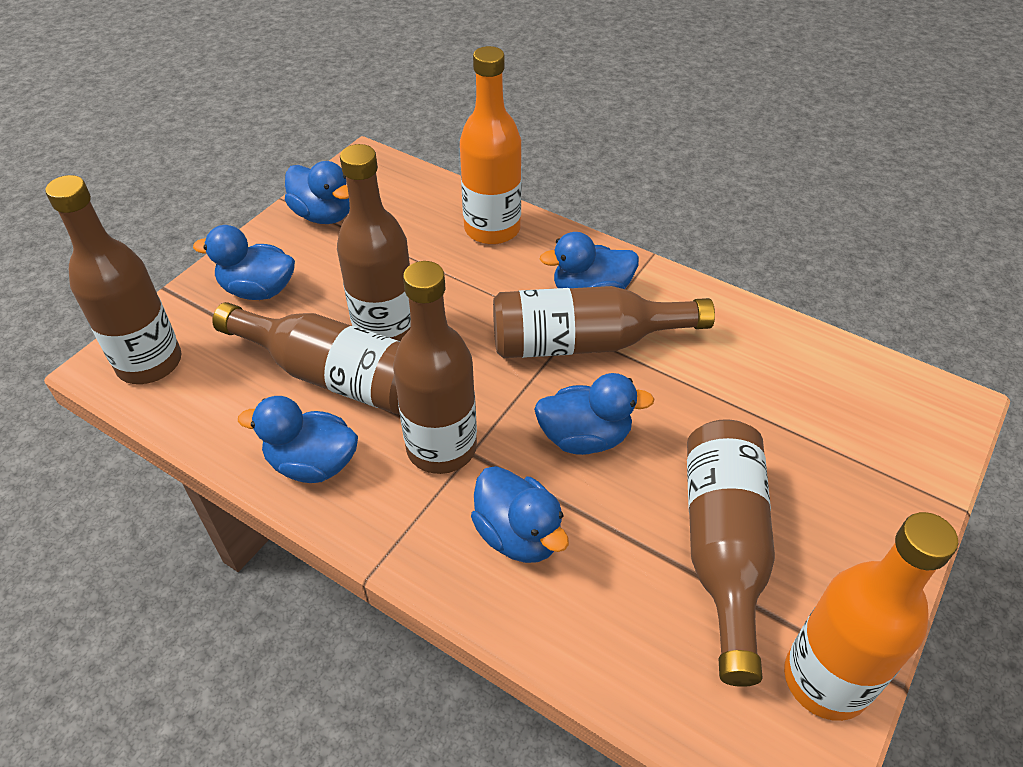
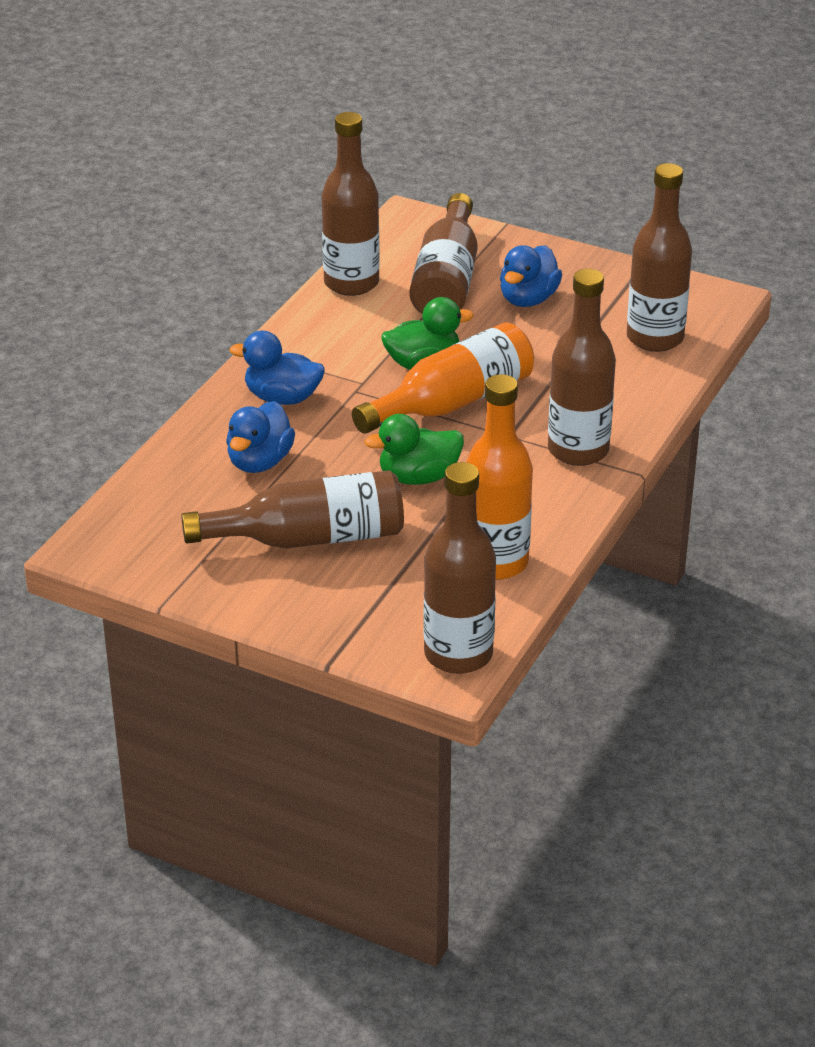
blue duck: [193,225,295,300] [238,396,358,483] [285,161,350,224] [471,466,569,563] [534,373,655,455] [540,232,639,289] = 6 -> [226,401,295,473] [229,331,325,405] [500,245,562,307] = 3
green duck: none = 0 -> [365,414,464,485] [381,297,474,370] = 2

